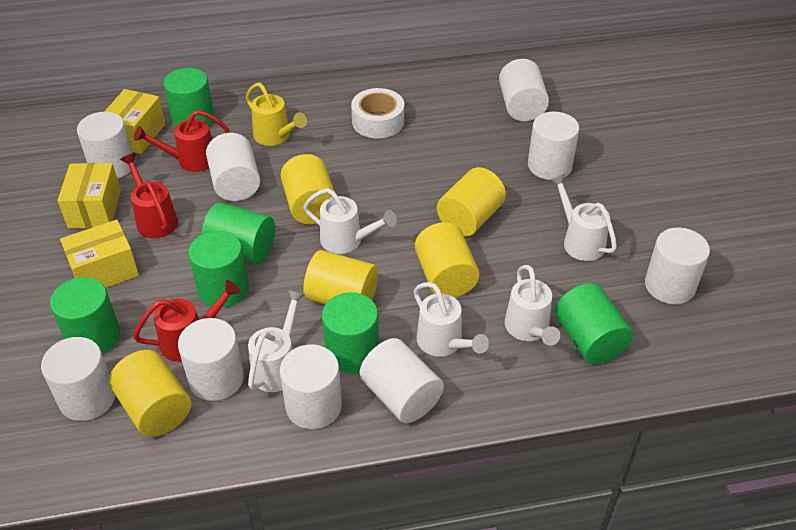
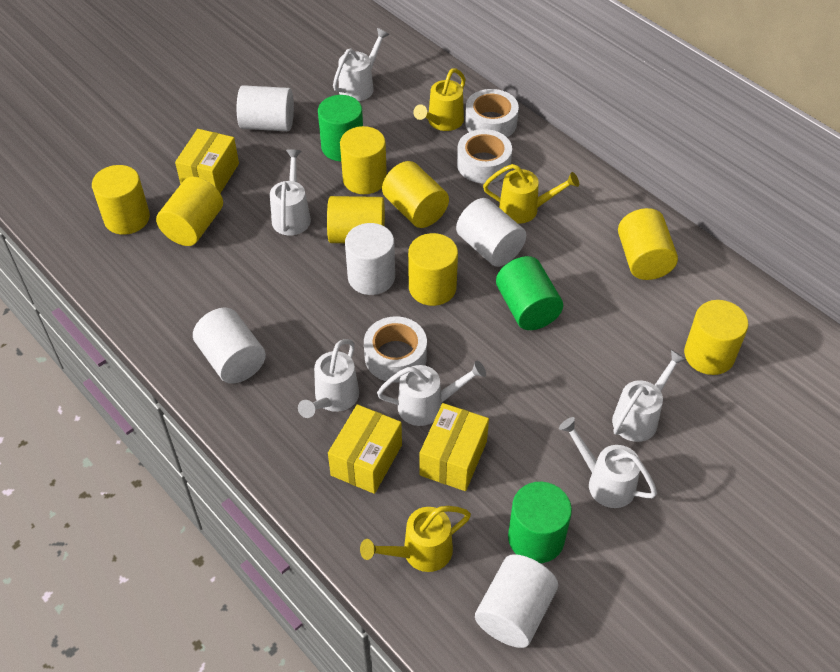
green cylinder: [50,277,120,354] [163,68,215,127] [189,231,249,308] [201,203,275,264] [322,292,379,374] [555,283,633,364] = 6 -> [318,95,363,161] [496,256,563,330] [508,482,572,563] = 3
red watering can: [120,153,178,238] [133,280,240,362] [134,110,229,172] = 3 -> none = 0
white cylinder: [41,337,116,421] [77,112,135,179] [178,318,244,401] [206,133,260,201] [280,345,342,429] [360,338,444,423] [499,59,549,121] [528,112,579,180] [645,228,710,304] = 9 -> [193,307,266,384] [237,85,294,131] [345,223,395,295] [456,198,526,267] [475,554,558,648] = 5
white tape: [351,88,404,138] = 1 -> [364,316,427,382] [457,129,512,183] [465,89,519,137] = 3
white watering can: [248,289,306,392] [303,188,397,254] [414,282,489,357] [505,265,560,346] [550,174,617,261] = 5 -> [270,149,311,236] [298,339,359,418] [333,28,390,101] [377,361,486,426] [559,417,657,508] [612,350,687,442] = 6
yellow cylinder: [109,350,191,436] [281,154,335,224] [303,250,378,305] [415,222,480,298] [437,167,506,237] = 5 -> [92,165,150,235] [156,177,223,246] [327,196,385,243] [340,126,387,194] [382,161,449,228] [408,233,458,306] [618,208,678,280] [684,300,748,375] = 8
yellow watering can: [246,82,307,146] = 1 -> [360,506,471,572] [413,68,466,131] [483,164,579,223] = 3

